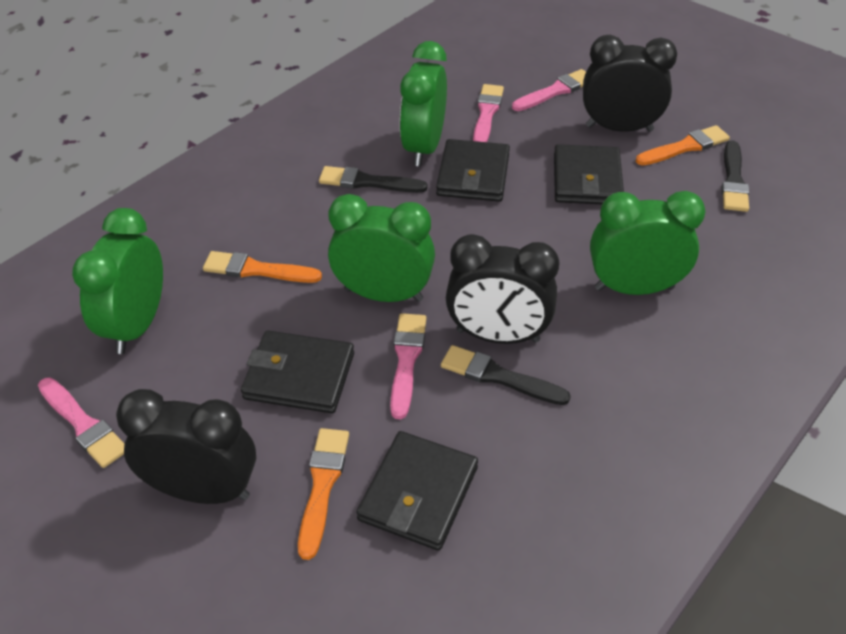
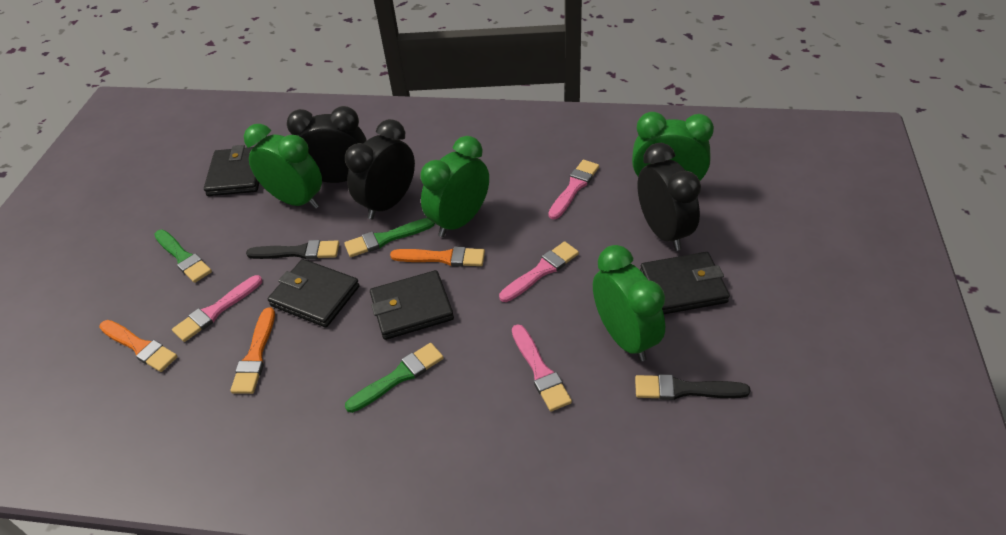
black brush: [319,166,427,193] [441,345,571,405] [722,140,749,212] = 3 -> [246,240,339,259] [635,374,750,400] = 2
green brush: none = 0 -> [154,230,212,283] [344,218,435,257] [345,343,444,413] = 3

